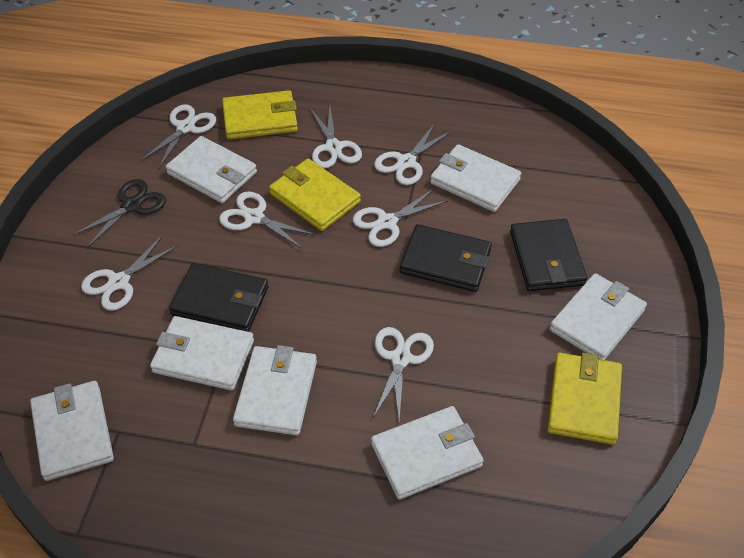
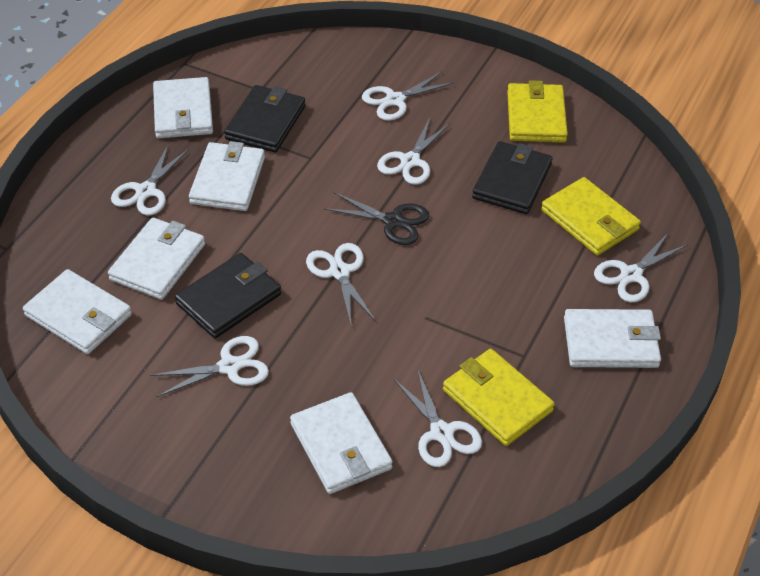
white wallet: [30,381,114,481] [150,316,254,391] [166,136,257,203] [233,345,317,435] [371,406,484,500] [430,144,521,212] [549,273,647,360] = 7 -> [23,269,132,354] [108,218,205,300] [153,77,213,138] [189,141,265,211] [290,392,393,494] [564,309,661,368] = 6

